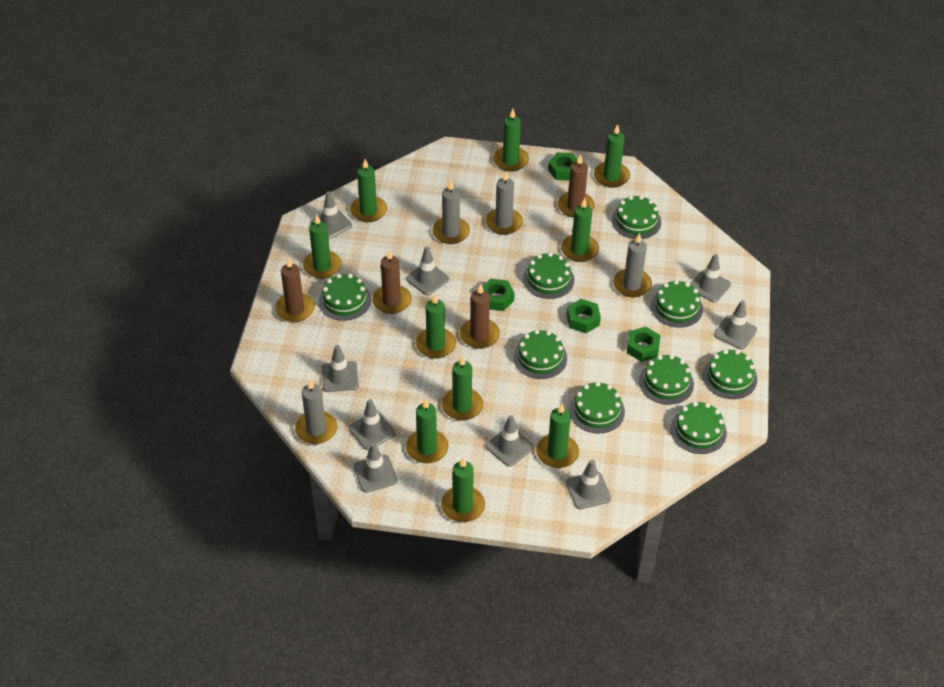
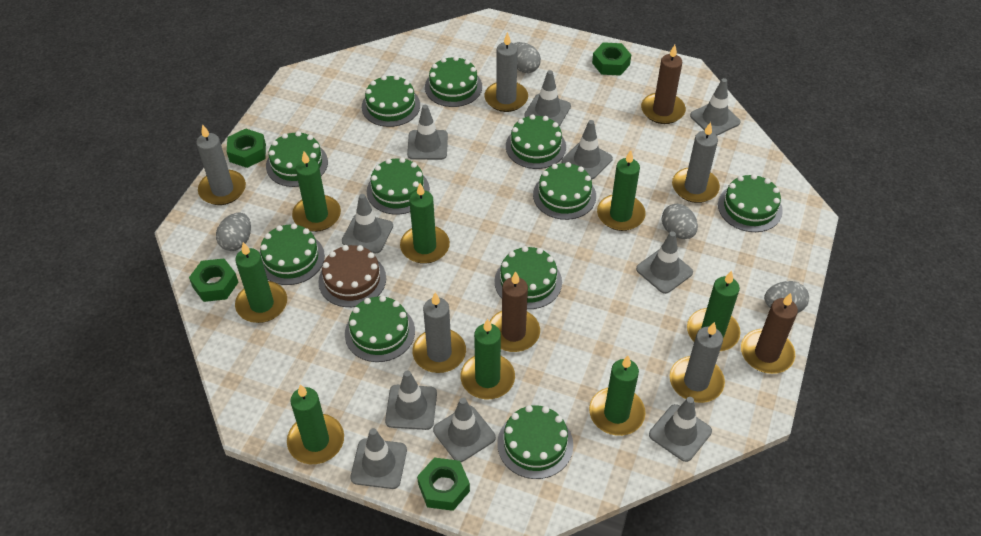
brown cake: none = 0 -> [318,245,386,307] = 1
brown candle: [275,257,315,322] [372,250,411,314] [460,284,500,349] [557,154,594,218] = 4 -> [490,271,540,352] [641,45,686,124] [741,293,798,374] = 3
green cake: [319,274,371,321] [513,330,567,379] [523,252,574,299] [569,382,625,433] [612,195,661,239] [639,354,694,405] [651,280,703,328] [670,402,727,454] [703,349,757,399] = 9 -> [260,223,325,285] [266,131,328,187] [345,296,415,362] [362,75,420,127] [367,157,430,215] [425,56,482,107] [494,246,562,309] [497,405,573,479] [506,114,566,169] [533,162,596,220] [718,174,783,232] = 11
green candle: [303,215,341,279] [350,159,387,222] [406,399,448,464] [416,294,456,359] [441,355,483,421] [441,457,485,522] [493,109,529,172] [536,404,579,468] [561,198,599,262] [594,124,630,188] = 10 -> [235,242,287,323] [287,384,344,464] [292,151,341,232] [400,183,450,264] [461,319,515,399] [589,356,645,436] [597,150,646,231] [687,271,740,351] = 8
grey candle: [295,379,337,444] [432,181,470,244] [485,171,523,235] [613,233,652,297] = 4 -> [196,124,246,205] [413,293,466,373] [484,32,528,112] [670,322,725,403] [672,122,720,203] = 5
grey egg: none = 0 -> [216,213,251,251] [514,42,541,73] [662,204,698,239] [764,281,809,313] = 4
grey traffic cone: [311,191,352,239] [322,345,359,392] [349,399,395,450] [354,442,398,493] [406,247,449,295] [486,415,533,467] [566,460,611,509] [690,254,731,302] [714,300,757,350] = 9 -> [342,194,393,253] [350,428,407,489] [385,370,437,430] [407,105,448,160] [433,398,496,462] [524,70,571,126] [562,120,613,180] [636,231,693,294] [649,397,712,462] [690,78,740,136] = 10

